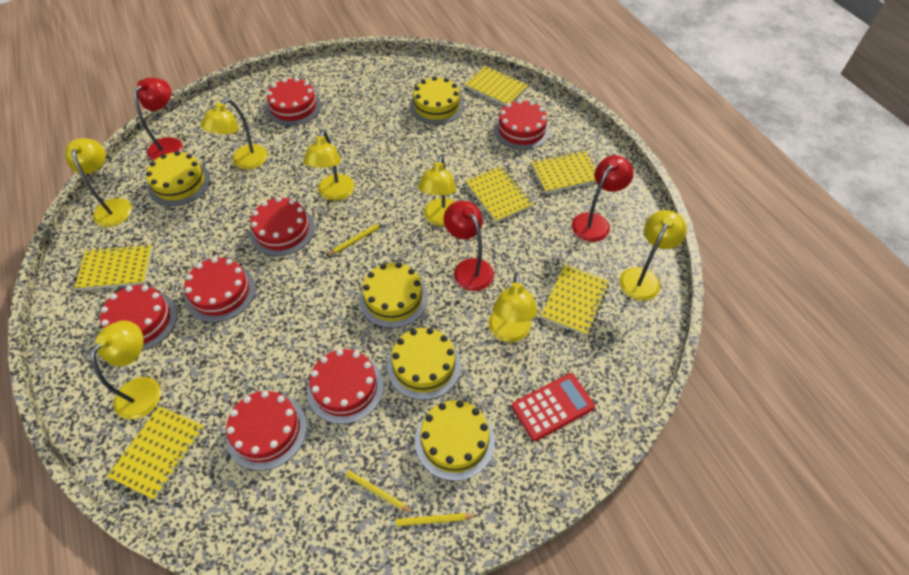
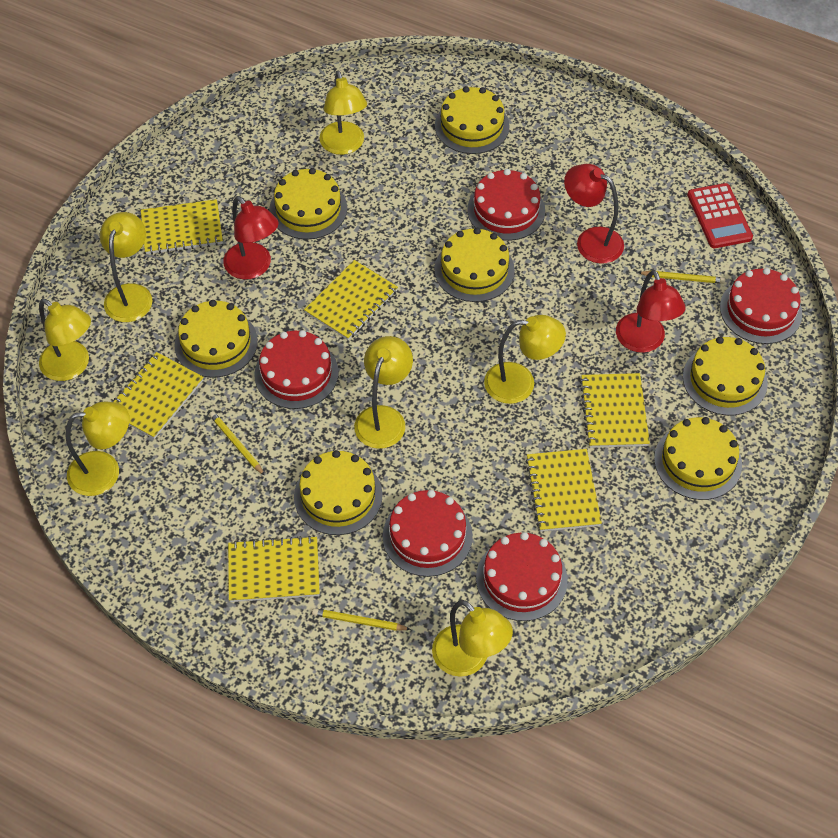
red cake: [100,285,178,351] [184,257,256,322] [226,391,307,470] [250,197,315,256] [266,77,321,126] [307,349,384,424] [494,100,550,150] = 7 -> [254,330,339,409] [383,490,473,577] [467,169,545,241] [476,532,568,621] [720,268,802,344] = 5
yellow cake: [146,151,210,206] [359,262,428,328] [387,328,461,400] [410,76,464,125] [415,400,495,481] = 5 -> [174,300,258,378] [269,168,347,240] [294,450,383,535] [434,228,515,302] [435,86,510,154] [654,417,742,500] [683,337,768,416] = 7

